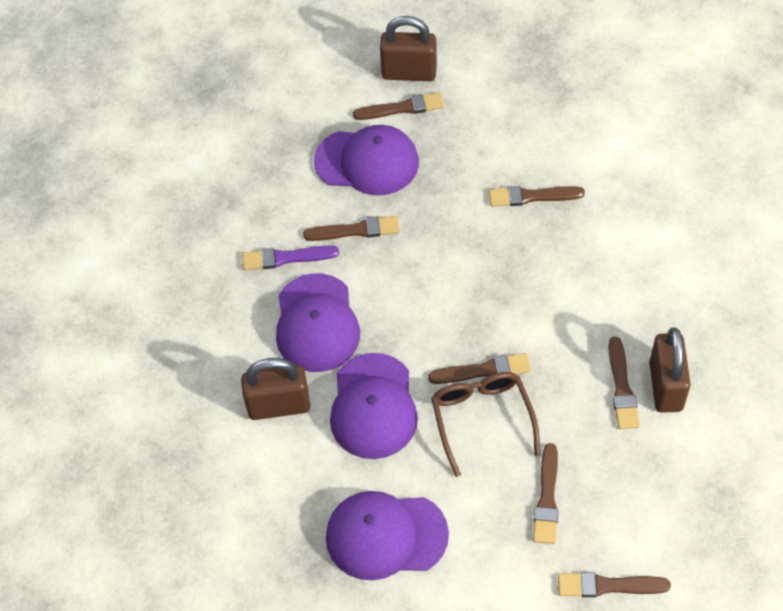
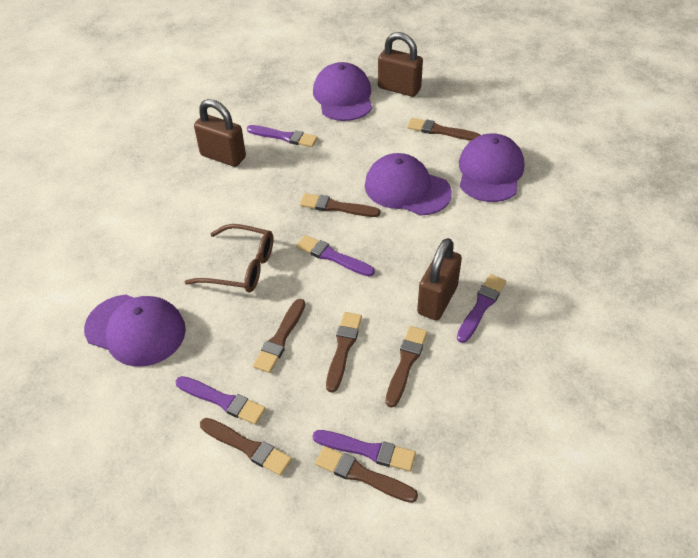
purple brush: [242,245,339,271] = 1 -> [176,376,266,425] [247,125,318,147] [296,235,375,277] [313,430,416,472] [457,274,506,343] = 5

